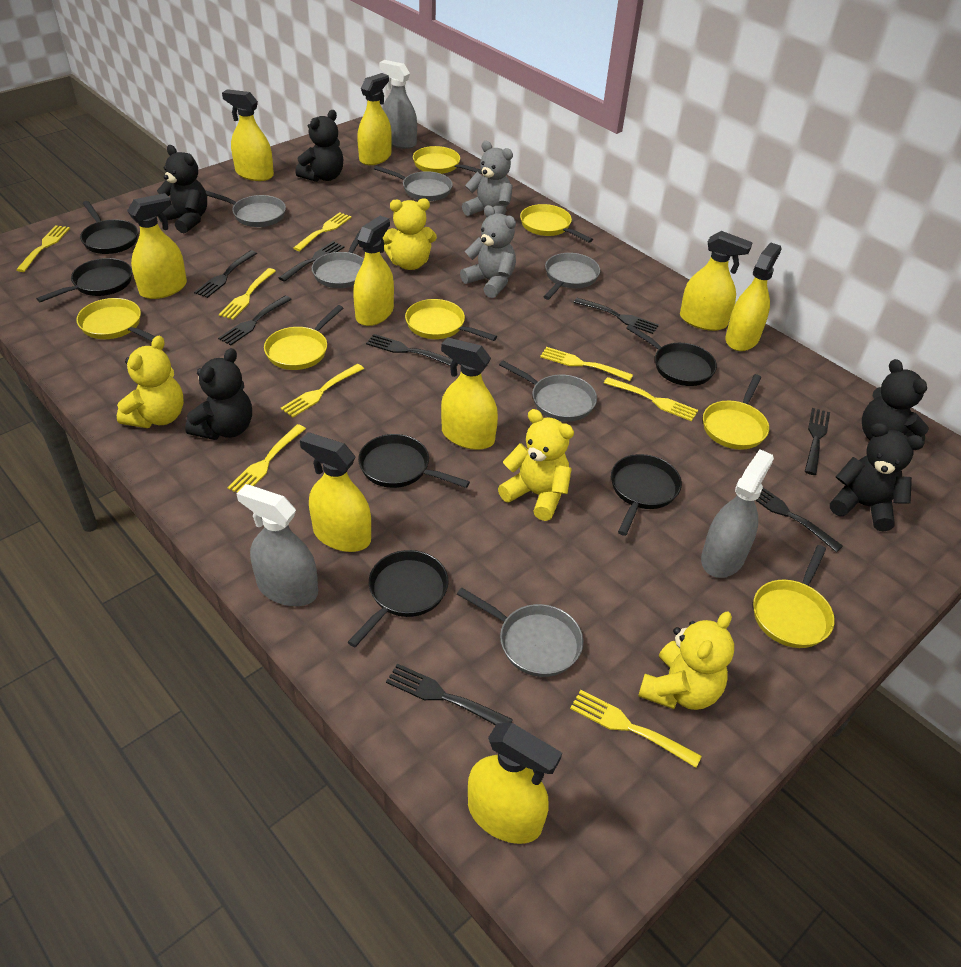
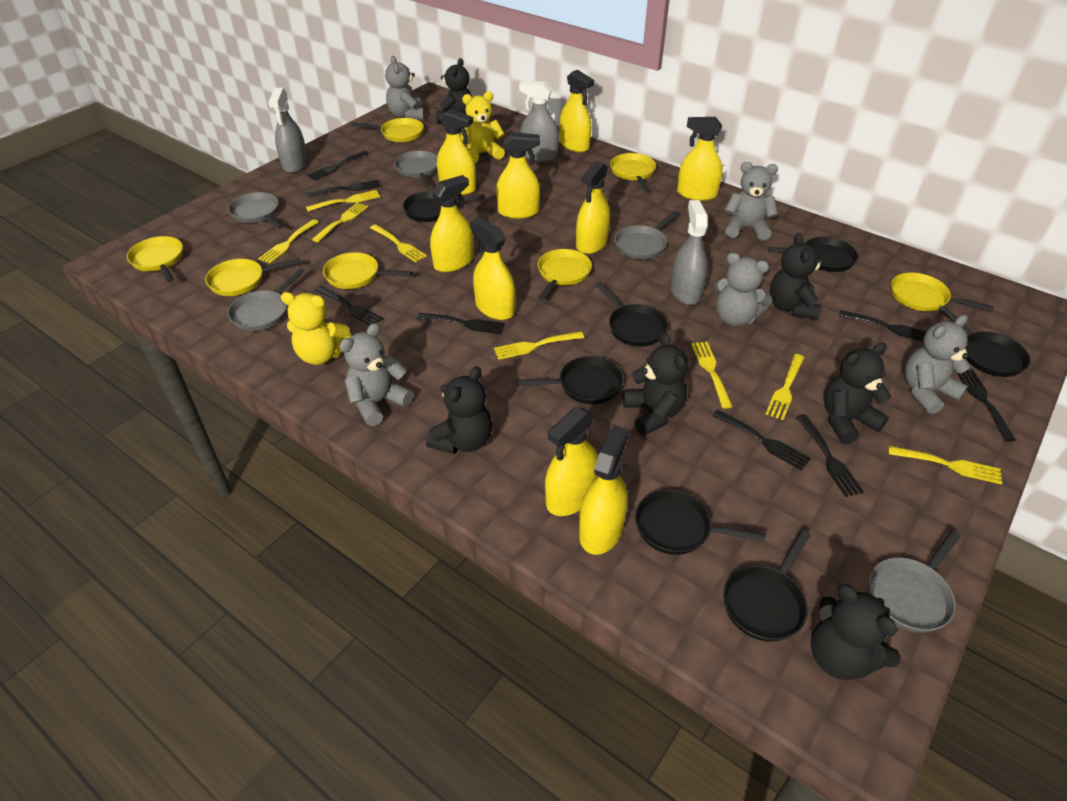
black pan: [36,258,132,302] [80,201,138,254] [348,550,449,647] [358,434,470,488] [611,454,682,536] [626,324,717,386] = 6 -> [403,191,485,222] [517,356,624,404] [595,282,668,346] [635,489,766,555] [723,531,810,642] [768,237,858,272] [939,306,1030,377] = 7
black teddy bear: [157,145,207,234] [185,348,252,440] [295,110,343,182] [830,423,925,532] [862,359,929,442] = 5 -> [426,366,492,454] [436,58,472,123] [623,333,688,436] [770,233,824,320] [811,584,901,680] [824,343,891,444] = 6
grey pan: [205,190,286,227] [312,230,364,288] [374,166,453,201] [457,588,583,677] [499,361,597,422] [543,253,600,300] = 6 -> [228,192,284,229] [228,268,305,331] [394,151,437,187] [615,211,679,259] [869,530,961,633] = 5
grey teddy bear: [460,205,516,298] [462,141,513,218] = 2 -> [339,323,413,426] [385,56,425,120] [714,252,773,326] [725,162,778,241] [904,314,970,415] = 5
yellow teddy bear: [117,336,184,428] [383,198,437,270] [498,409,574,521] [638,611,734,710] = 4 -> [281,292,352,365] [461,91,505,163] = 2

